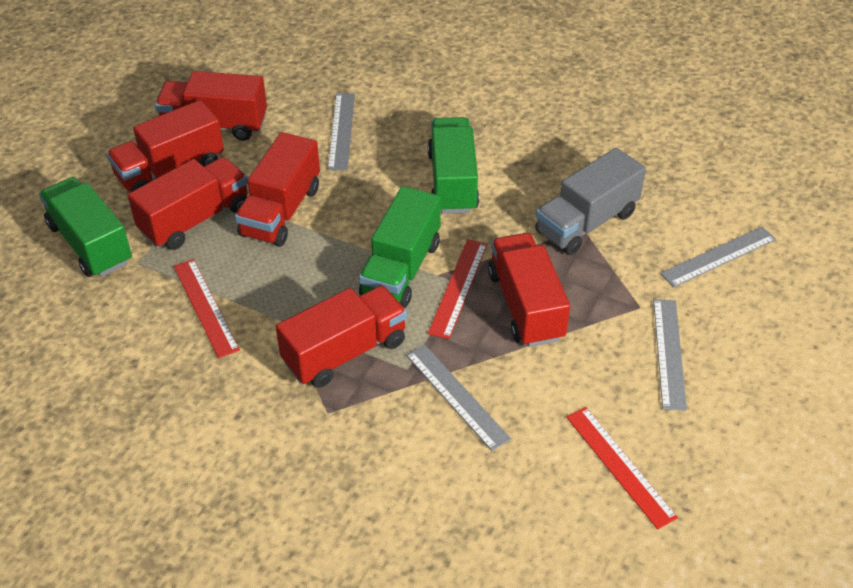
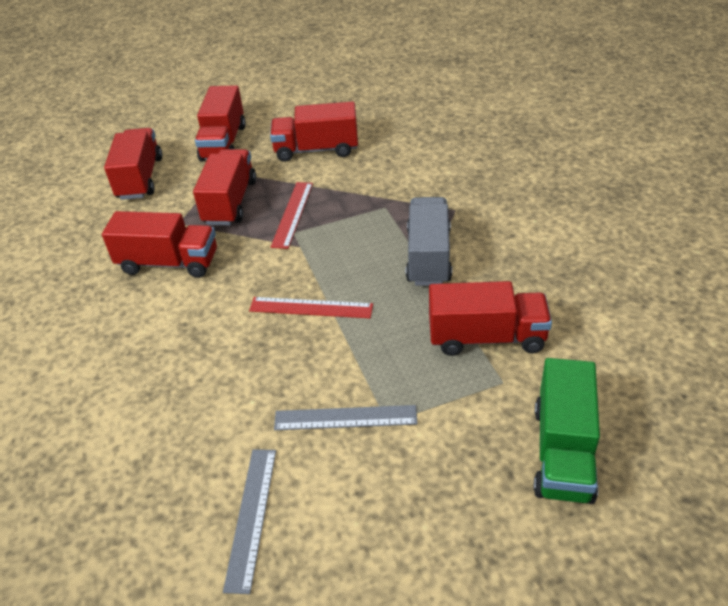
green truck: [39,177,132,277] [359,186,441,308] [427,117,479,214] = 3 -> [533,358,600,504] = 1
grey ruler: [328,93,355,171] [406,344,511,451] [653,299,687,411] [660,227,776,287] = 4 -> [223,449,276,594] [274,405,417,430] = 2
red ruler: [173,259,240,358] [428,239,487,339] [566,407,678,530] = 3 -> [249,297,373,318] [271,182,313,249] = 2

